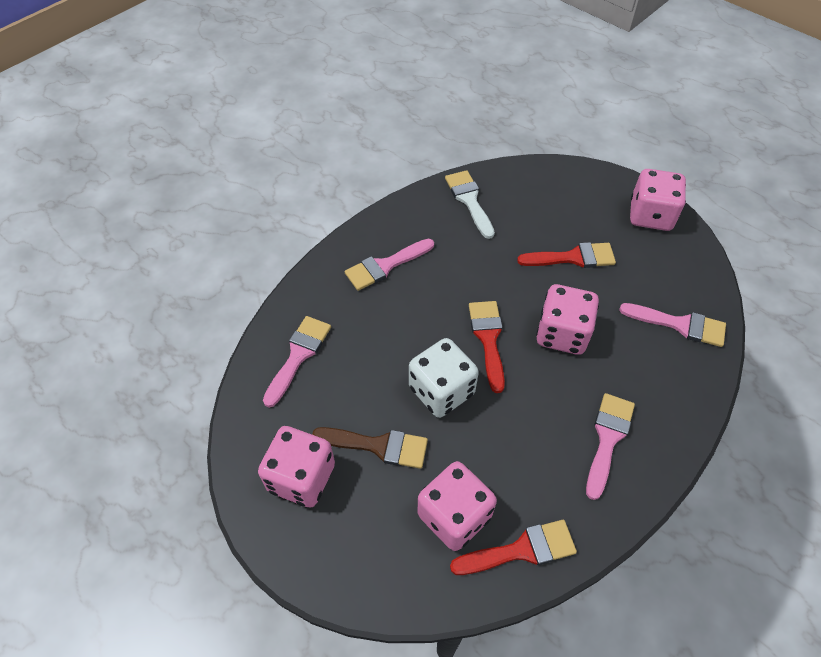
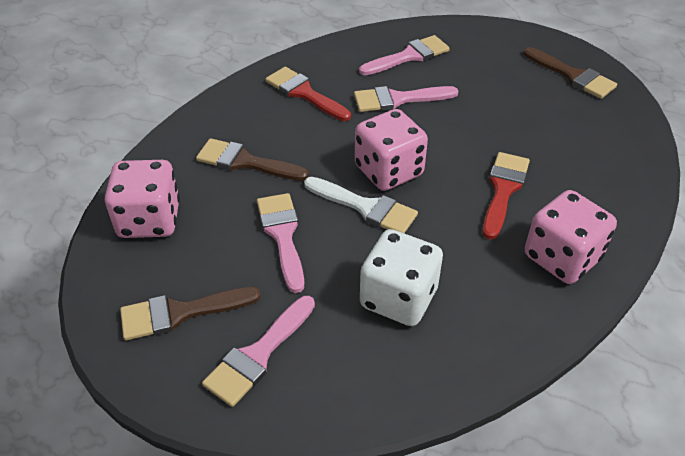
brown brush: [312,427,428,469] = 1 -> [120,287,261,340] [196,138,309,181] [523,47,617,99] = 3
pink dice: [258,426,335,507] [418,461,497,551] [536,284,599,355] [630,169,686,231] = 4 -> [105,160,180,238] [355,109,428,191] [525,190,617,284] = 3
red brush: [450,520,577,575] [469,301,505,393] [517,242,616,268] = 3 -> [265,67,351,121] [482,152,530,240] = 2

